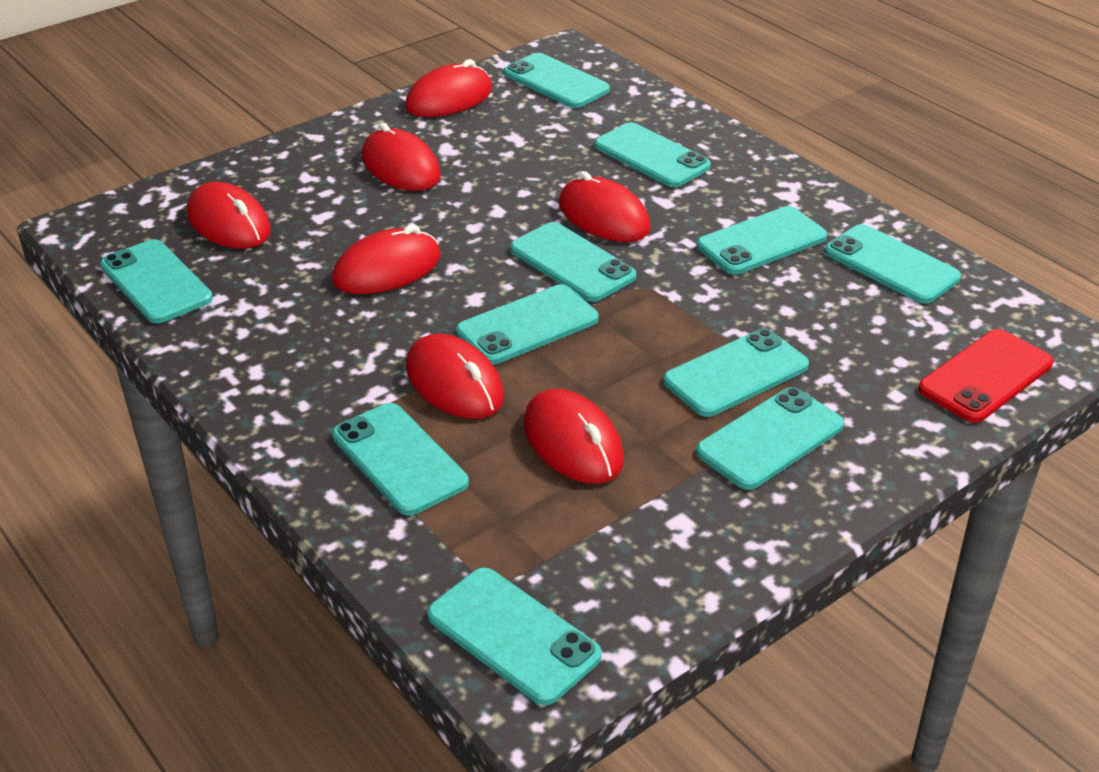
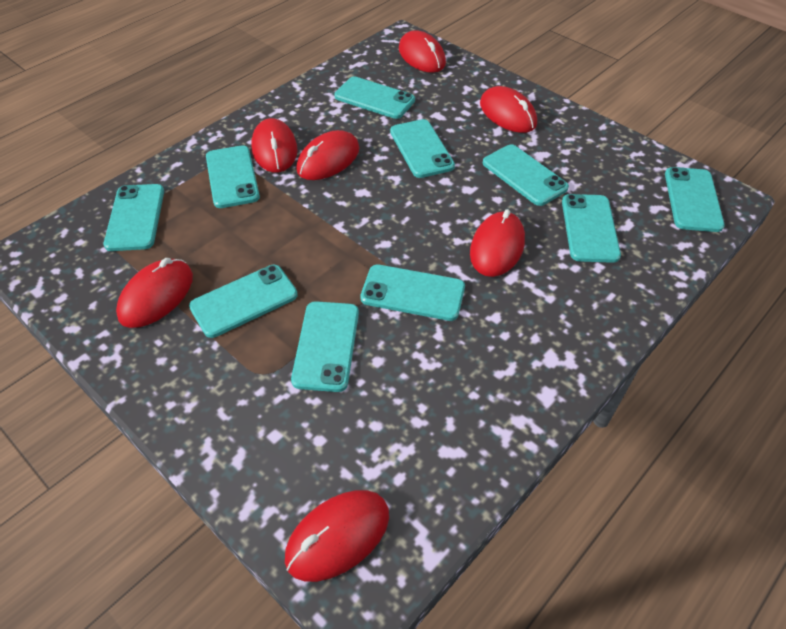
red phone: [918,329,1053,423] = 1 -> none = 0
turquoise phone: [100,239,213,323] [332,403,469,516] [427,568,602,705] [456,284,598,365] [504,53,610,108] [510,222,636,302] [594,122,711,187] [663,329,809,417] [696,387,844,490] [697,206,827,275] [825,224,961,304] = 11 -> [104,184,164,251] [189,265,298,338] [206,145,260,208] [291,301,359,392] [334,77,415,119] [360,265,465,321] [390,119,455,178] [483,145,569,206] [562,194,621,263] [665,167,725,232] = 10

